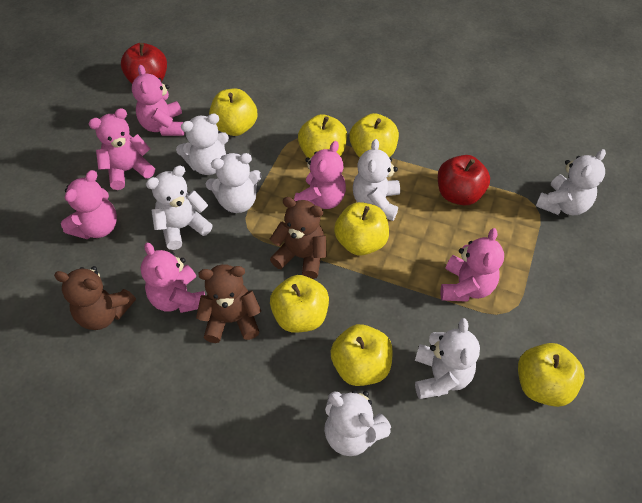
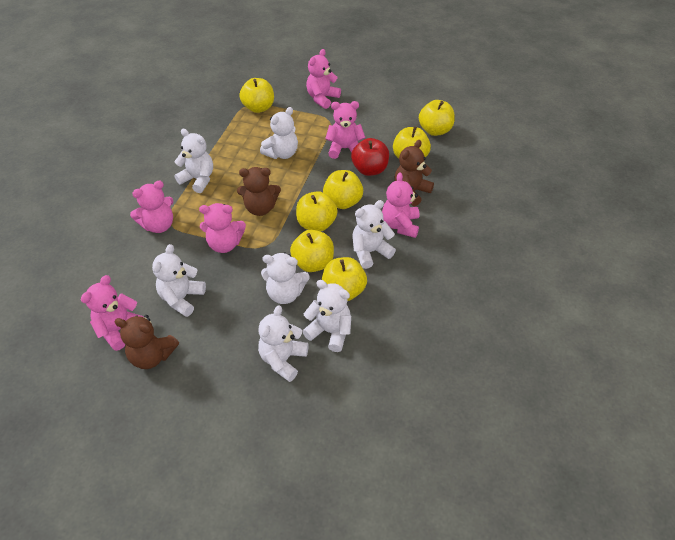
red apple: [121,43,167,84] [438,155,490,206] = 2 -> [351,138,389,176] = 1

